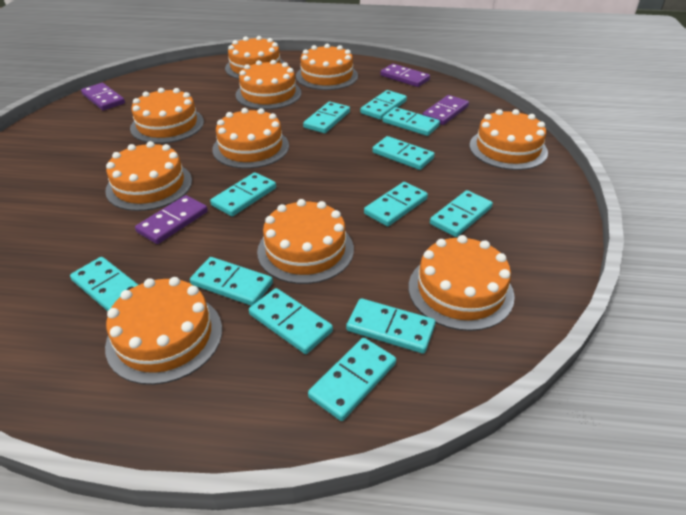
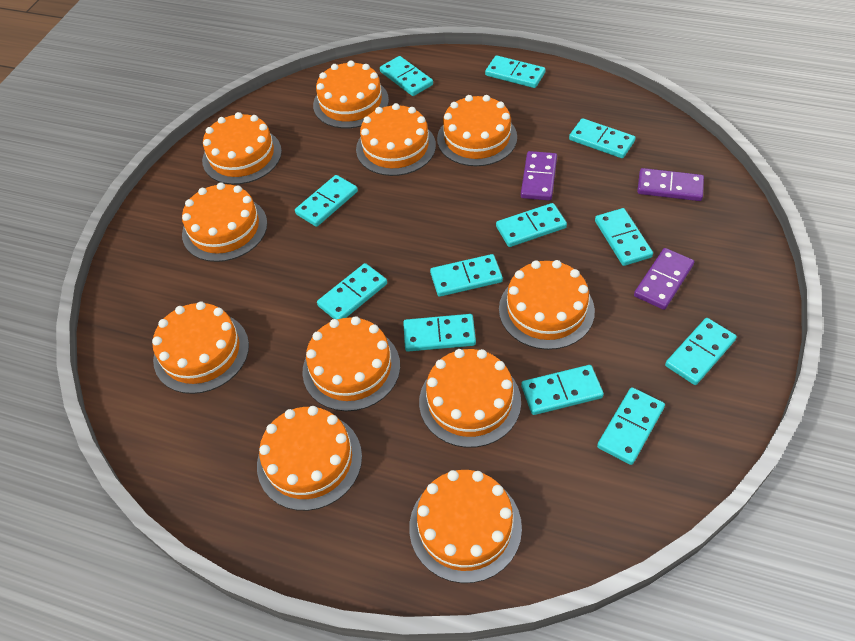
orange cake: [105,141,192,211] [105,277,222,385] [130,88,204,144] [212,108,289,169] [225,36,284,79] [236,60,301,110] [257,199,354,284] [296,44,358,90] [409,235,515,331] [469,109,548,170] = 10 -> [152,301,249,394] [182,182,267,262] [202,112,282,185] [257,406,362,511] [302,316,400,411] [313,60,389,129] [356,103,436,176] [409,470,522,583] [419,349,521,448] [437,95,517,166] [499,260,595,350] = 11
purple domino: [81,83,125,110] [135,195,208,244] [380,64,430,87] [422,95,469,125] = 4 -> [521,151,557,201] [634,248,694,310] [637,168,704,201] = 3

